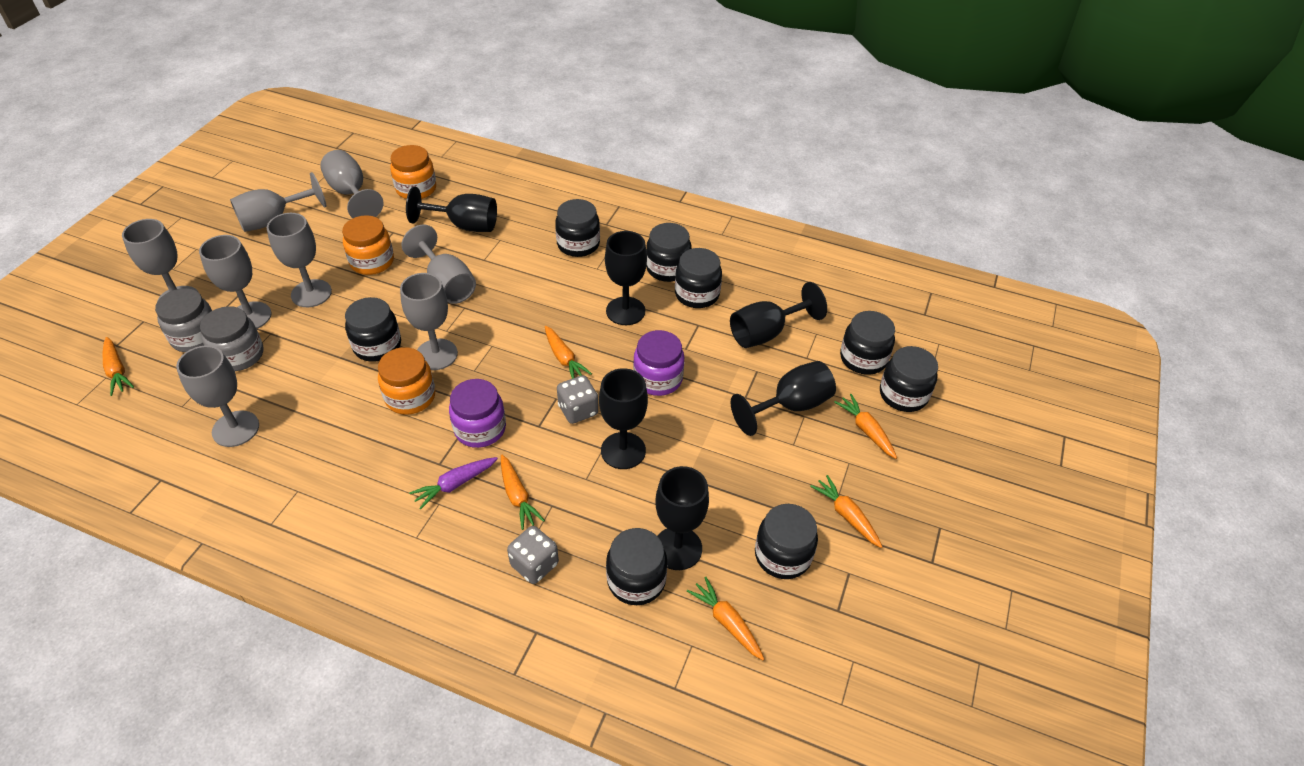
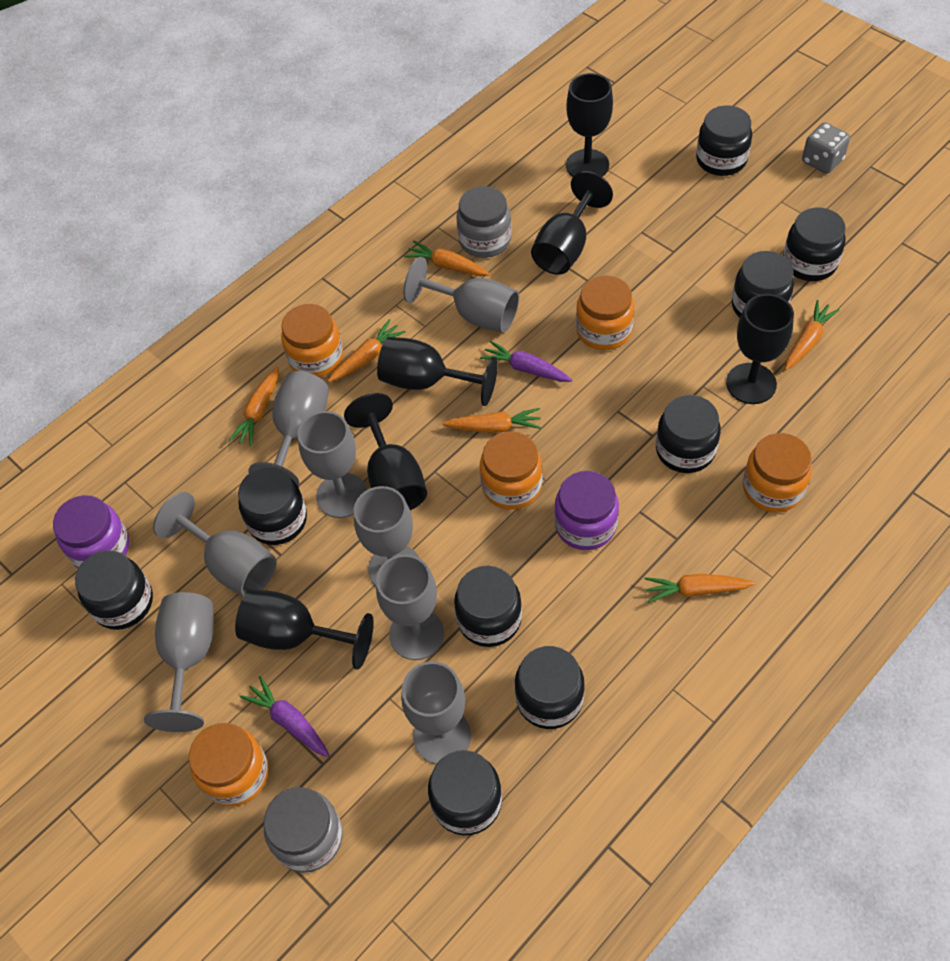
black jar: [345,297,401,362] [555,199,600,257] [606,528,667,605] [646,223,692,282] [675,248,722,308] [755,504,818,579] [840,311,895,375] [880,346,938,412] = 8 -> [75,550,153,630] [238,467,307,545] [428,750,502,835] [454,566,522,647] [515,646,585,729] [656,395,721,473] [696,105,752,176] [732,251,794,318] [783,207,846,281] = 9
grey dice: [507,526,559,584] [557,375,598,424] = 2 -> [802,123,850,174] = 1
orange jar: [342,215,394,275] [378,347,435,415] [390,145,436,199] = 3 -> [189,723,269,806] [281,304,343,377] [480,431,542,510] [576,275,634,350] [743,433,812,513] = 5
purple carrot: [409,457,498,510] = 1 -> [240,676,329,757] [480,340,572,382] = 2

